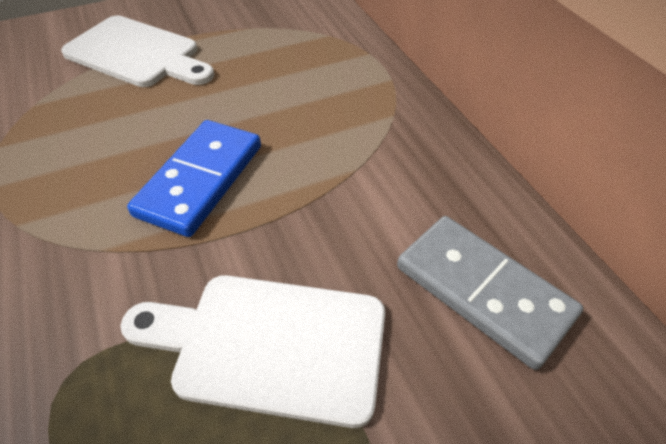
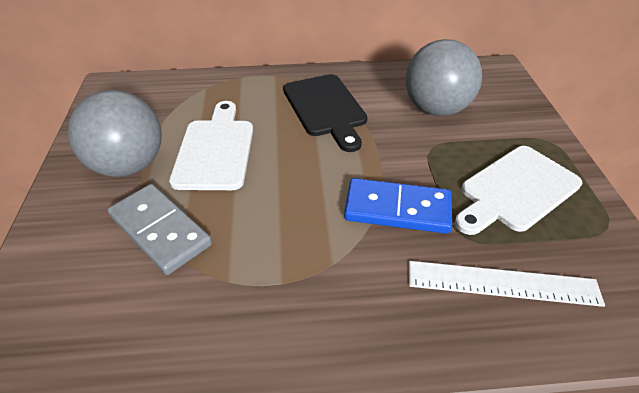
black cutting board: none = 0 -> [283,74,367,152] = 1
grey ball: none = 0 -> [67,90,162,177] [405,39,482,116] = 2
white ruler: none = 0 -> [409,261,605,307] = 1

